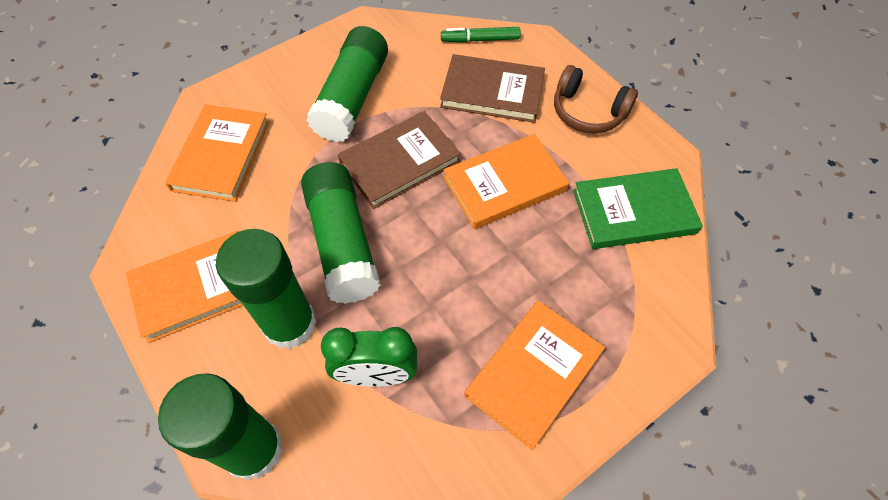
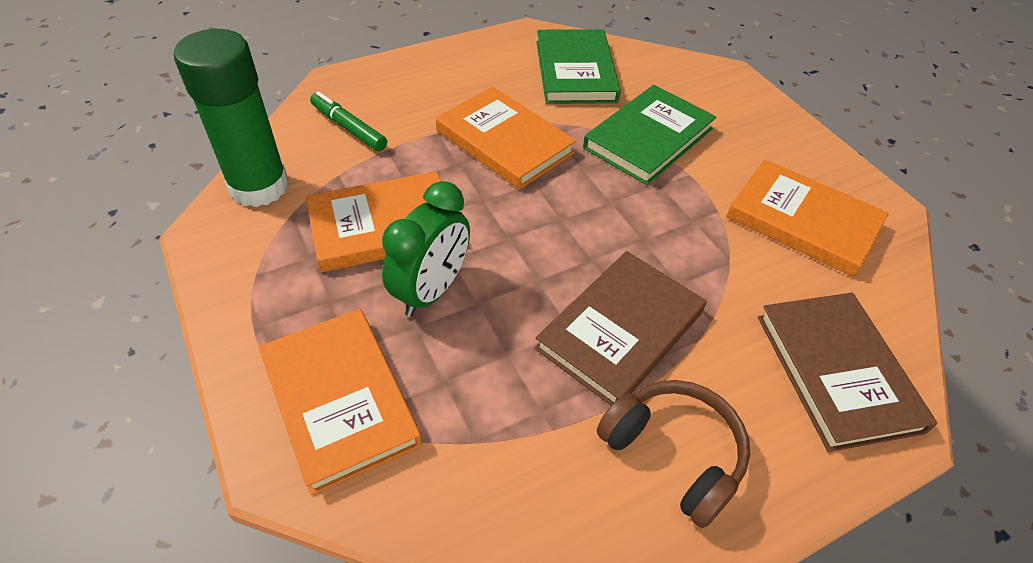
green book: [573,168,703,249] = 1 -> [537,29,621,104] [583,85,716,185] = 2
green glue stick: [158,373,283,480] [216,229,317,349] [301,162,381,304] [307,26,388,142] = 4 -> [174,29,289,207] = 1

